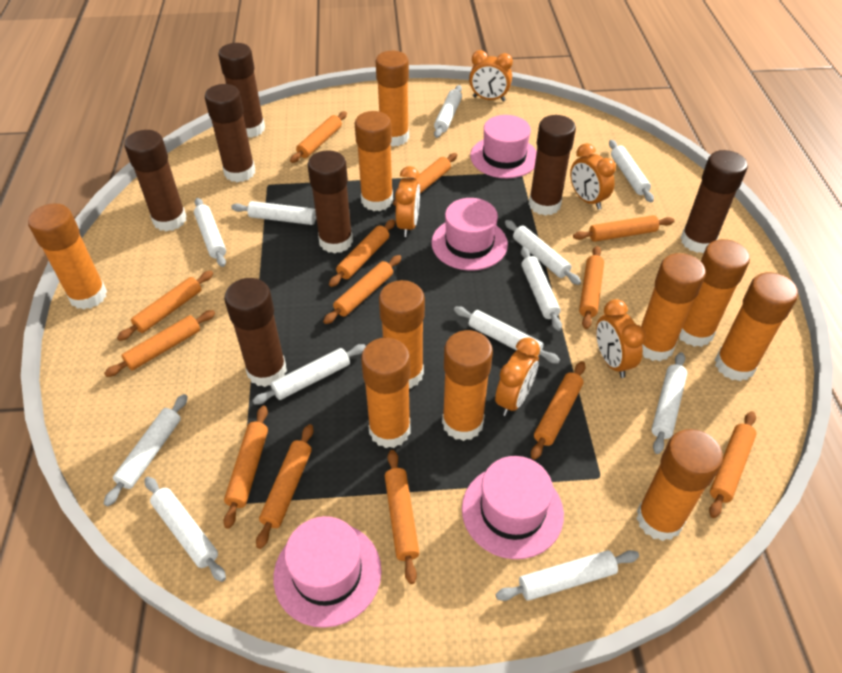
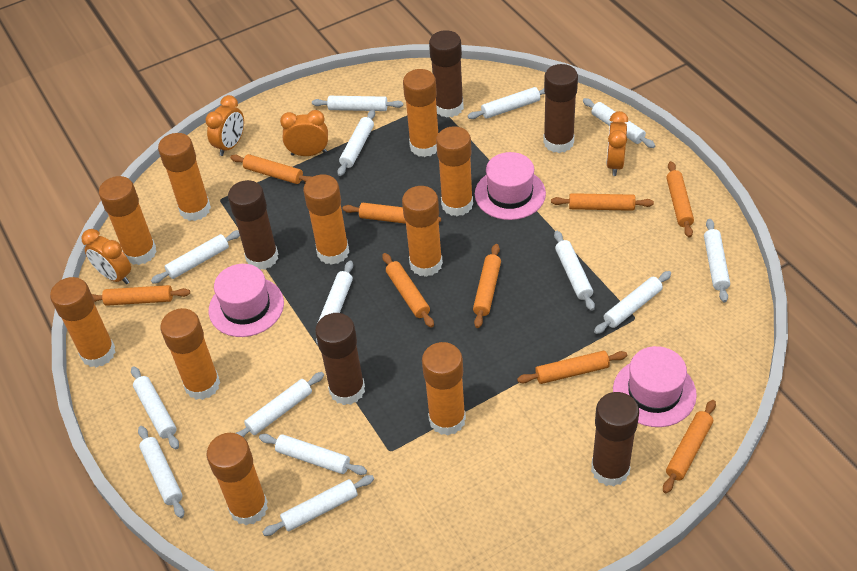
brown glue stick: [124,130,186,231] [205,84,255,182] [218,43,265,138] [224,278,287,387] [308,150,353,254] [529,115,576,216] [681,150,748,253] = 7 -> [228,180,278,270] [315,313,365,405] [429,30,464,118] [543,64,578,153] [591,392,639,487] = 5
orange clock: [395,166,420,237] [469,50,513,101] [495,337,540,416] [570,143,616,209] [596,299,646,378] = 5 -> [82,229,131,284] [205,95,244,156] [280,110,328,156] [606,111,628,176] = 4
orange rolling pin: [104,310,215,377] [117,271,213,341] [224,406,268,529] [256,424,314,549] [290,111,347,163] [323,255,401,324] [329,219,395,287] [385,450,419,584] [393,153,457,206] [531,361,586,460] [573,215,674,242] [579,246,604,329] [709,411,757,518] = 13 -> [92,285,190,306] [230,154,311,184] [343,203,441,224] [382,253,434,328] [473,244,501,328] [517,351,627,384] [551,193,654,211] [663,400,716,493] [666,161,694,238] = 9
pink hat: [273,516,382,628] [431,198,508,271] [462,456,564,559] [470,115,537,178] = 4 -> [209,264,284,337] [475,152,546,220] [613,346,697,427] = 3
white rolling pin: [104,394,188,507] [145,477,226,582] [194,198,226,267] [231,201,317,225] [252,344,366,405] [434,85,462,138] [454,306,560,364] [496,550,639,601] [505,220,581,285] [521,247,562,331] [609,140,654,202] [651,352,687,454] = 12 -> [131,367,179,449] [138,426,184,518] [151,230,240,284] [236,372,324,437] [259,434,367,475] [262,475,374,536] [312,96,403,111] [316,261,353,345] [337,110,375,176] [468,87,545,119] [554,231,595,311] [583,98,655,148] [594,271,671,334] [704,219,730,302] = 14

